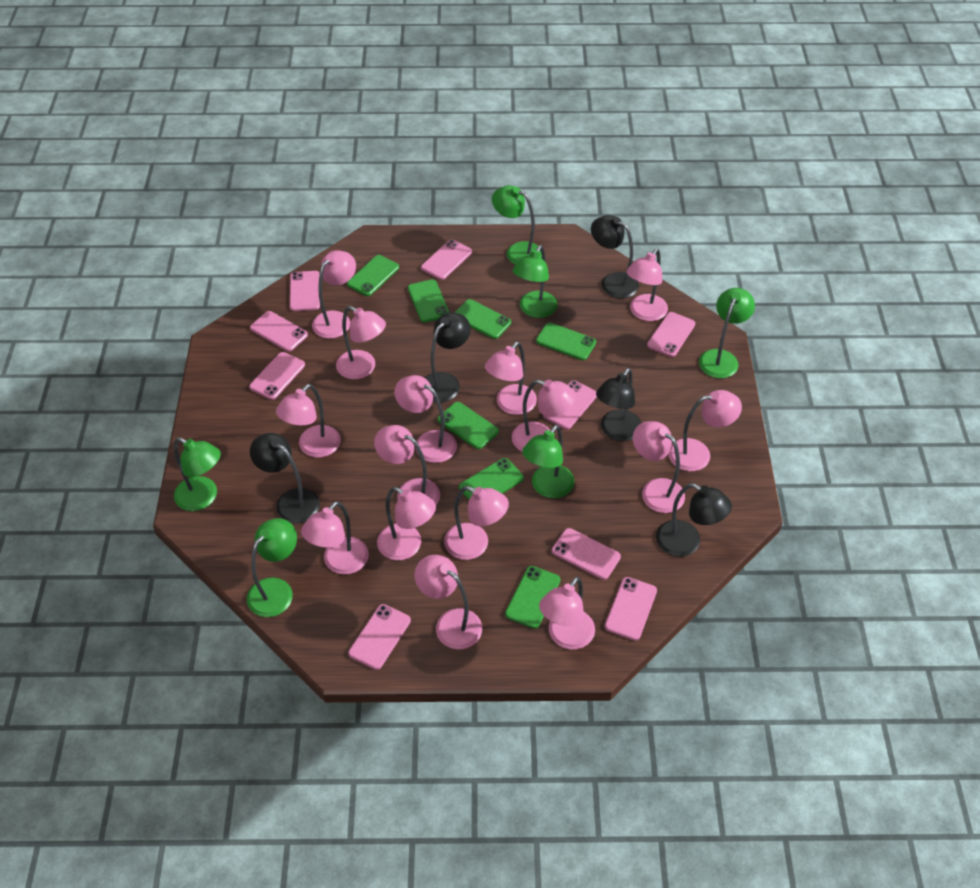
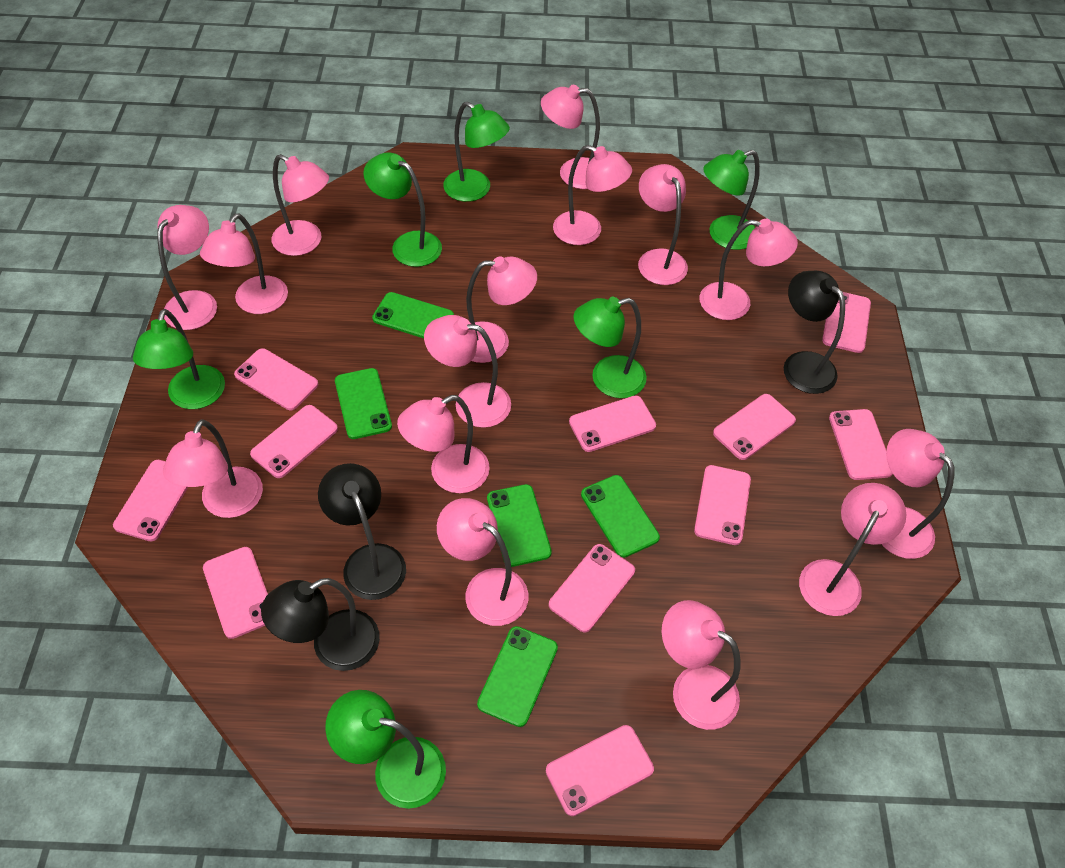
black lamp: [250,433,320,523] [425,312,471,402] [591,215,639,299] [596,368,641,441] [656,483,732,557] = 5 -> [261,578,380,671] [318,463,406,600] [784,271,845,394] = 3
green phone: [347,255,399,296] [408,279,449,323] [437,402,499,449] [454,299,511,339] [459,458,524,500] [505,566,560,629] [536,323,596,360] = 7 -> [335,368,392,439] [372,292,454,338] [477,626,558,727] [487,484,552,567] [581,475,660,558] = 5
pink phone: [249,352,305,400] [250,311,308,352] [290,271,320,311] [348,604,411,670] [421,240,472,280] [543,380,597,429] [552,528,621,580] [605,577,657,641] [647,312,695,357] = 9 -> [113,460,188,541] [203,547,268,639] [234,348,318,410] [250,405,338,478] [546,725,654,816] [549,544,635,633] [569,395,656,452] [694,465,751,545] [713,394,796,460] [822,292,871,353] [829,409,893,480] = 11

